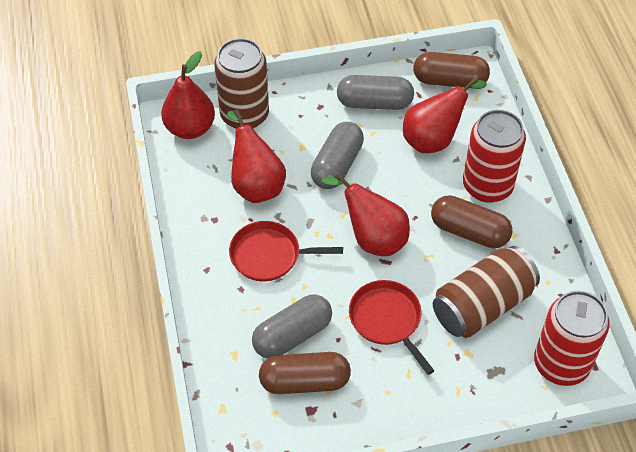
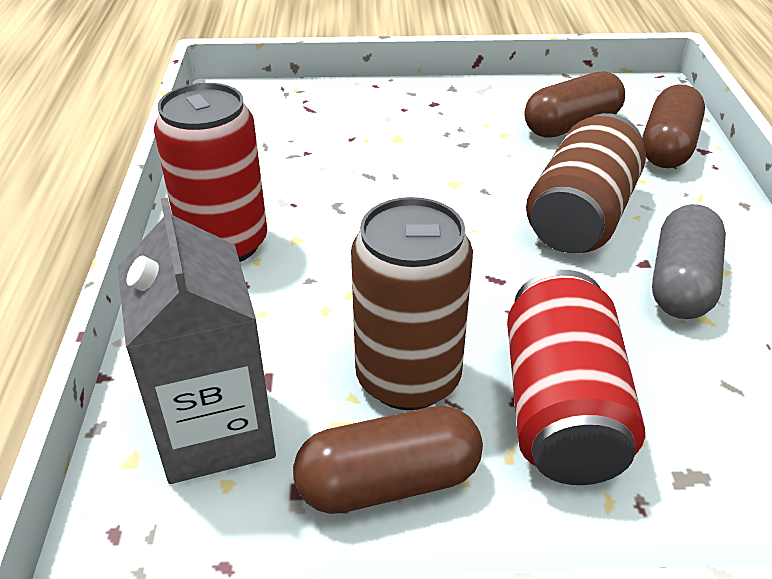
grey capsule: [252,294,332,358] [311,122,364,189] [337,75,414,110] = 3 -> [652,204,726,319] = 1
grey carton: none = 0 -> [118,198,276,484] = 1
red pan: [229,221,343,282] [349,280,434,375] = 2 -> none = 0
red pear: [161,51,215,139] [227,109,286,203] [322,173,410,256] [403,77,487,153] = 4 -> none = 0

